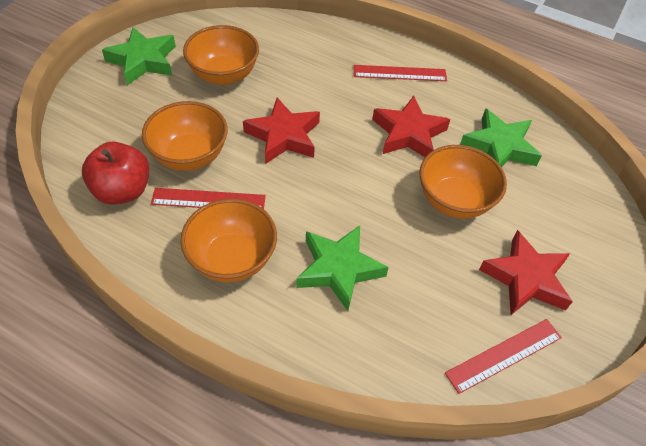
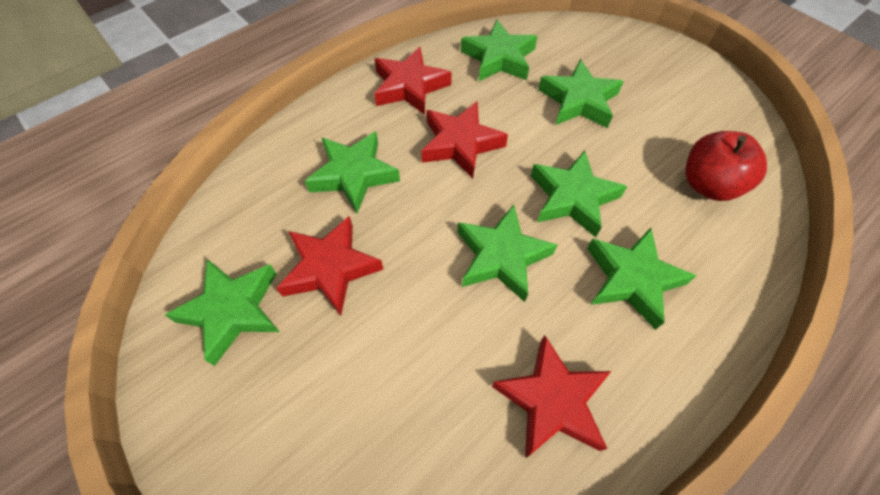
green star: [102,27,176,85] [296,226,389,311] [460,108,542,168] = 3 -> [165,259,280,366] [305,131,400,213] [457,204,557,302] [461,20,538,81] [530,151,627,237] [538,59,624,128] [587,228,696,330] = 7
orange bowl: [142,101,228,171] [180,199,277,282] [183,25,259,85] [419,145,507,219] = 4 -> none = 0
red ruler: [151,188,266,209] [354,65,447,81] [445,319,562,394] = 3 -> none = 0
red star: [243,98,320,164] [372,96,450,157] [479,230,573,315] = 3 -> [276,216,384,316] [374,47,452,115] [421,101,508,179] [492,335,611,458] = 4

